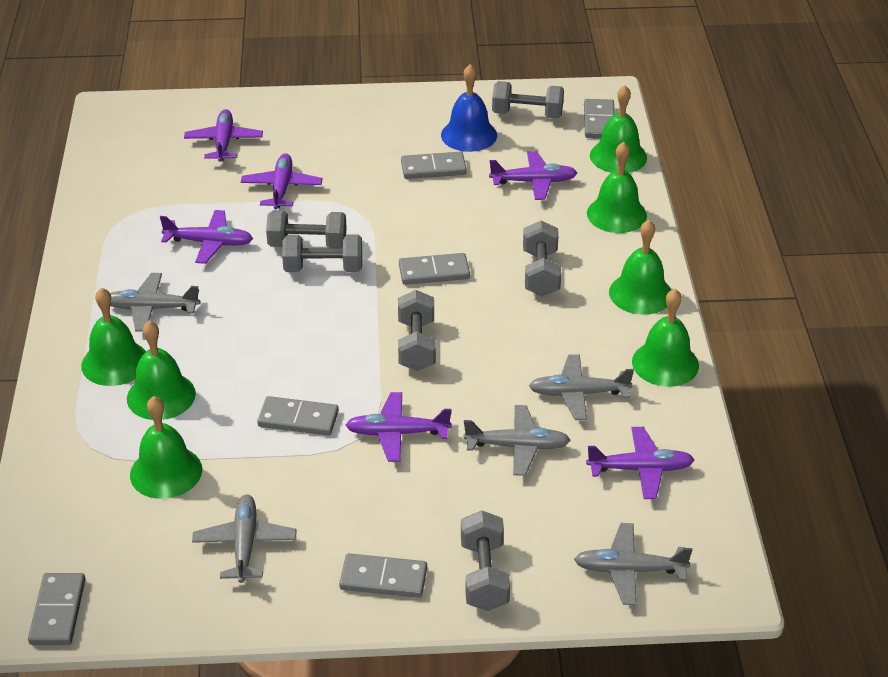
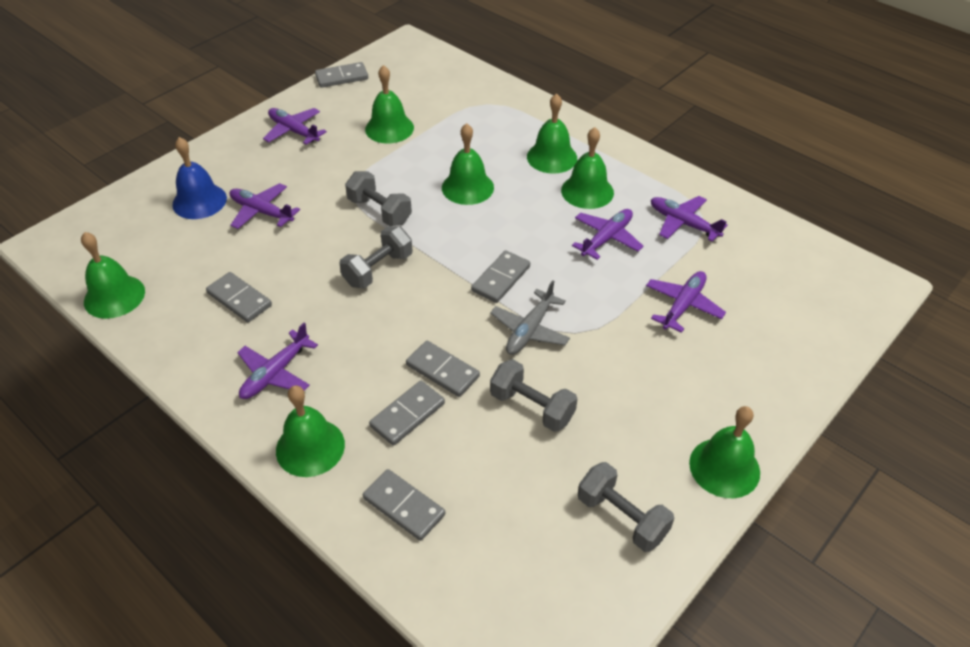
grey dumbbell: [266,210,347,248] [282,234,362,272] [398,290,436,371] [461,510,510,611] [492,81,564,118] [523,220,561,297] = 6 -> [339,226,412,289] [345,171,412,226] [490,359,577,432] [578,462,674,552] = 4
grey plane: [110,273,200,332] [192,494,296,583] [463,405,570,476] [529,354,634,420] [574,523,692,605] = 5 -> [490,280,570,355] = 1

